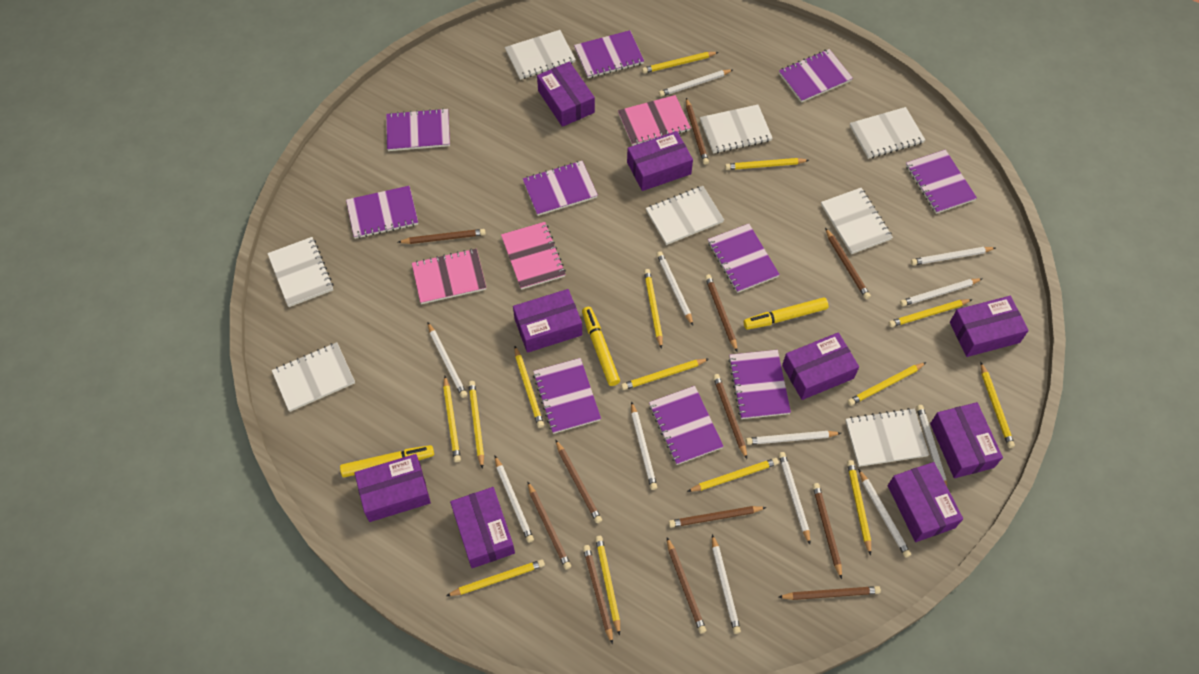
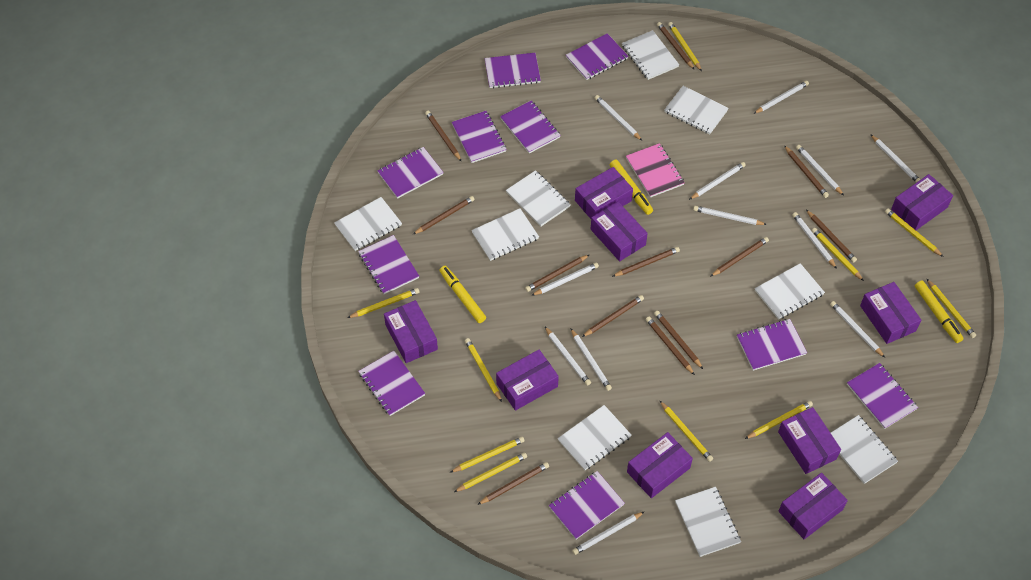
pink notebook: [412,249,486,304] [501,222,566,290] [618,95,691,146] = 3 -> [626,143,685,198] = 1
white notebook: [267,237,334,307] [272,342,355,412] [505,30,576,80] [646,186,724,245] [700,105,773,153] [821,188,893,254] [845,408,929,467] [850,107,925,159] = 8 -> [334,197,402,251] [471,208,539,261] [506,170,571,227] [558,405,632,470] [622,30,679,80] [664,86,729,135] [675,487,741,557] [755,263,825,320] [831,415,898,484] = 9
yellow pencil: [443,376,461,462] [446,559,545,596] [468,381,484,469] [514,346,544,428] [595,536,620,636] [621,359,709,390] [642,52,718,73] [644,269,663,349] [687,458,779,492] [725,158,809,170] [847,460,871,555] [848,362,927,406] [889,299,973,327] [981,362,1015,448] = 14 -> [348,288,420,318] [450,437,525,473] [454,453,527,492] [465,338,502,402] [660,401,713,462] [668,22,702,71] [745,401,813,439] [812,228,864,281] [885,208,943,257] [927,279,976,338] = 10

